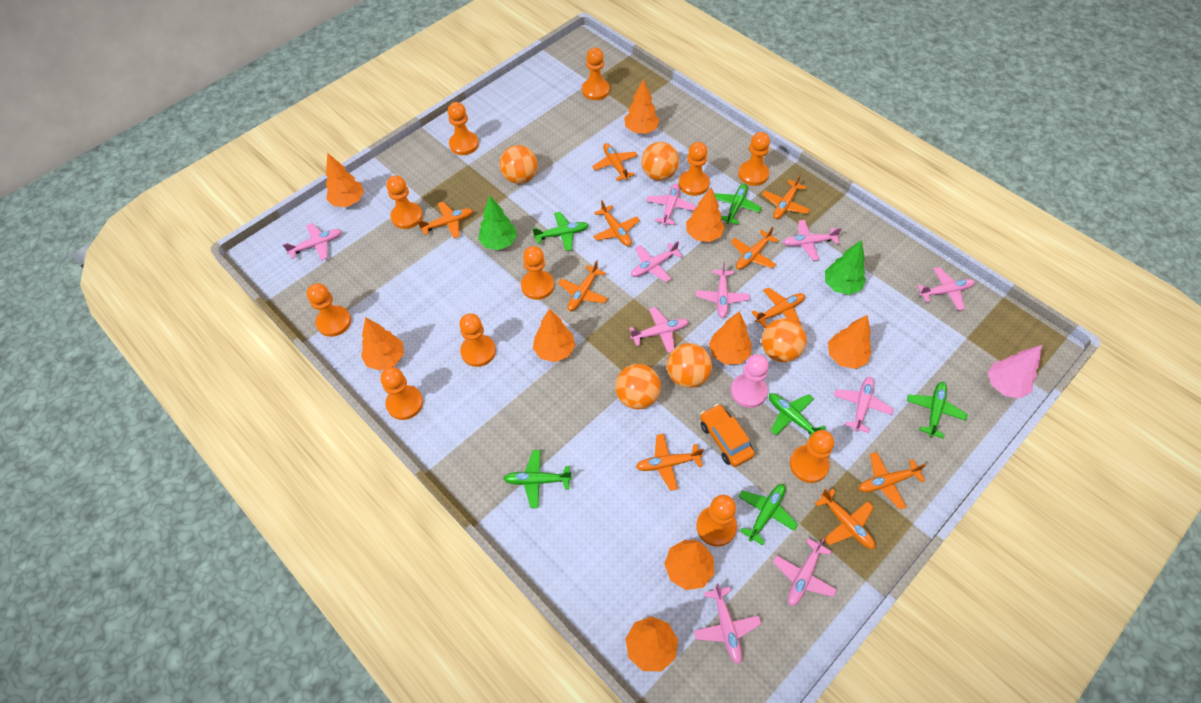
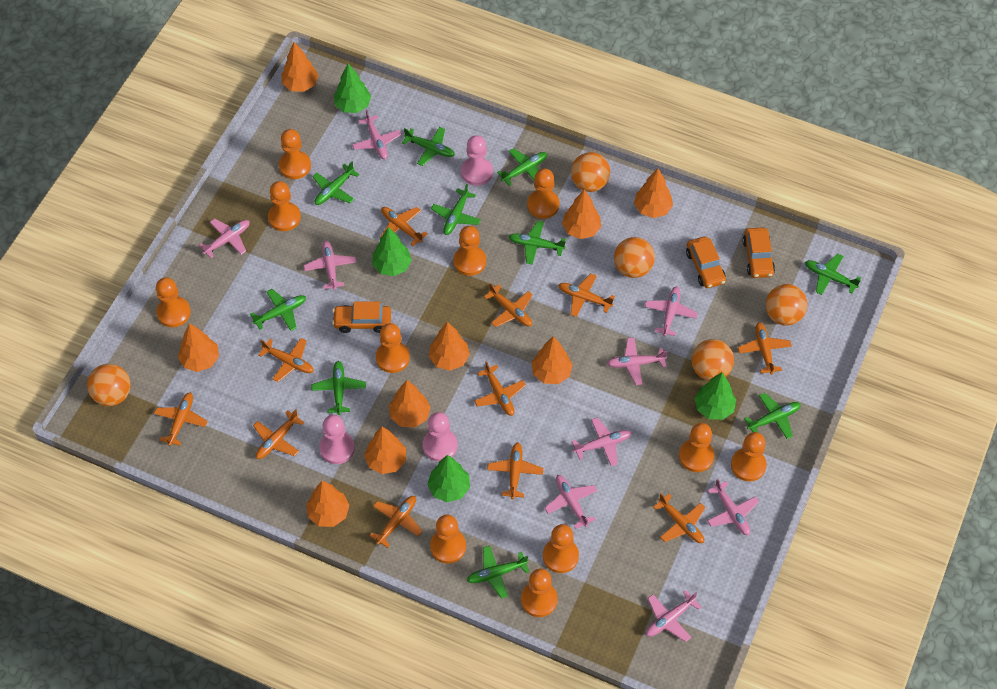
green plane: [503,450,572,508] [532,212,589,251] [714,184,762,225] [738,484,798,546] [769,393,826,438] [907,382,968,439] = 6 -> [250,289,306,331] [311,361,366,415] [312,161,360,205] [402,127,455,166] [431,184,481,235] [467,545,529,599] [497,148,547,186] [509,221,566,265] [744,393,801,439] [805,254,861,295] = 10
green tree: [478,196,517,250] [825,240,866,295] = 2 -> [334,63,371,113] [372,227,412,276] [427,455,470,502] [694,372,736,420] = 4
orange car: [700,404,755,467] = 1 -> [332,302,391,333] [686,237,726,288] [742,228,775,278] = 3
orange plane: [417,202,473,238] [558,260,608,311] [592,143,638,181] [593,200,640,246] [636,434,703,491] [730,227,779,270] [751,287,805,328] [762,175,810,219] [815,488,875,549] [859,452,926,510] = 10 -> [154,392,208,446] [253,409,304,459] [259,338,314,382] [369,496,422,548] [380,207,428,246] [474,361,526,416] [484,283,533,327] [487,442,543,499] [558,273,615,317] [653,493,705,543] [738,322,792,375] = 11
pink pawn: [731,354,769,408] = 1 -> [319,415,355,464] [423,412,458,462] [461,135,493,186] = 3
pink plane: [283,223,342,261] [629,307,689,353] [631,241,682,282] [646,184,696,226] [694,583,762,665] [696,262,750,318] [773,538,837,606] [783,220,842,261] [834,377,894,433] [917,267,975,311] = 10 -> [199,219,250,258] [303,241,356,290] [352,110,401,159] [545,475,598,529] [572,417,631,466] [607,337,668,385] [645,286,698,336] [646,590,701,642] [707,478,759,535] = 9
pink tree: [988,345,1042,399] = 1 -> none = 0

